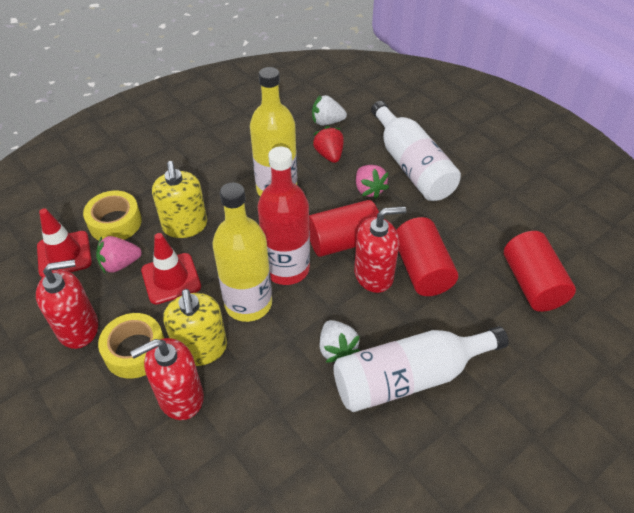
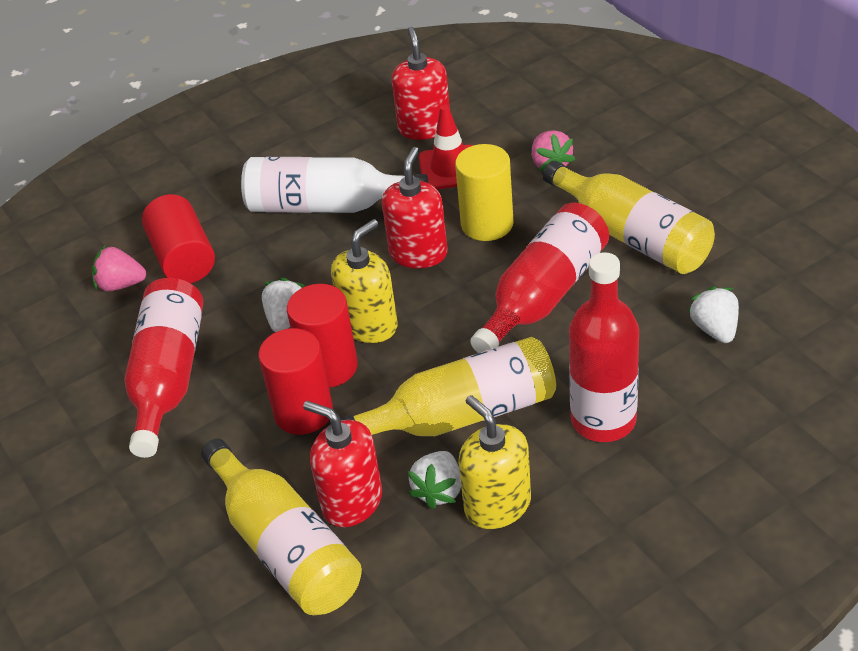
red bottle: [257,146,310,285] = 1 -> [124,278,203,458] [470,202,609,353] [569,252,639,442] = 3
red strawberry: [312,126,344,163] = 1 -> none = 0
red traffic cone: [37,208,92,278] [141,233,201,304] = 2 -> [419,105,473,189] = 1
white bottle: [333,326,509,412] [371,101,461,201] = 2 -> [241,157,428,213] = 1
white strawberry: [312,94,347,126] [319,320,360,362] = 2 -> [262,278,305,332] [408,451,461,510] [688,286,739,343] = 3
yellow bottle: [212,182,272,322] [250,67,297,197] = 2 -> [201,438,362,615] [340,337,556,436] [543,161,715,274] = 3
yellow cylinder: none = 0 -> [455,144,514,241] = 1
yellow tape: [83,191,142,240] [98,313,164,379] = 2 -> none = 0

